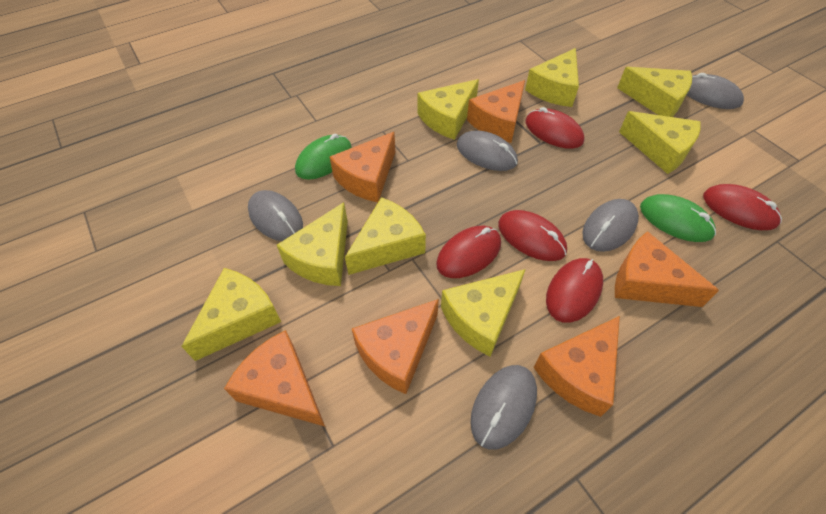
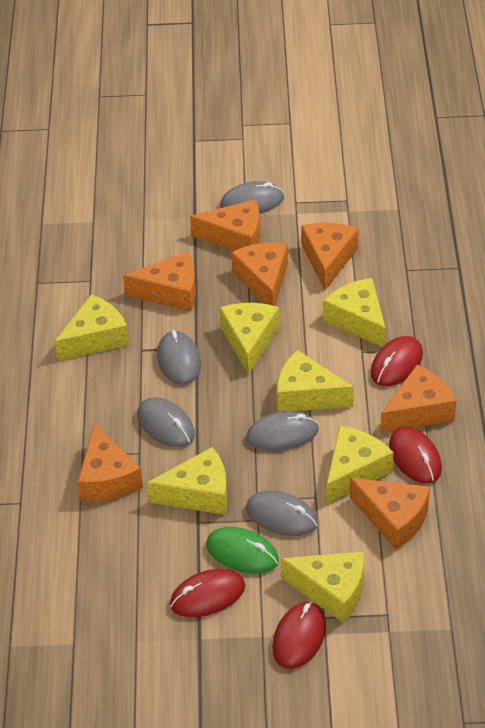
green mouse: [295,134,352,180] [640,194,716,242] = 2 -> [206,527,279,574] = 1
orange cheese: [224,330,325,426] [330,132,395,202] [352,299,439,394] [467,80,525,143] [533,316,620,417] [615,231,719,307] = 6 -> [77,423,143,502] [123,252,196,312] [190,200,260,251] [231,242,288,306] [301,223,359,290] [350,478,430,549] [381,364,456,433] = 7
red mouse: [436,226,501,278] [498,210,567,261] [526,107,584,149] [546,258,603,323] [703,184,782,230] = 5 -> [170,569,245,617] [272,601,326,669] [370,336,423,386] [389,426,442,484] = 4
yellow cheese: [181,268,281,361] [277,202,348,286] [345,197,426,275] [418,79,479,140] [441,269,526,357] [525,48,579,107] [617,67,692,117] [619,111,701,174] = 8 -> [55,294,129,361] [147,447,227,515] [219,303,279,375] [277,350,354,412] [281,551,364,623] [323,278,386,347] [327,426,393,504] = 7

